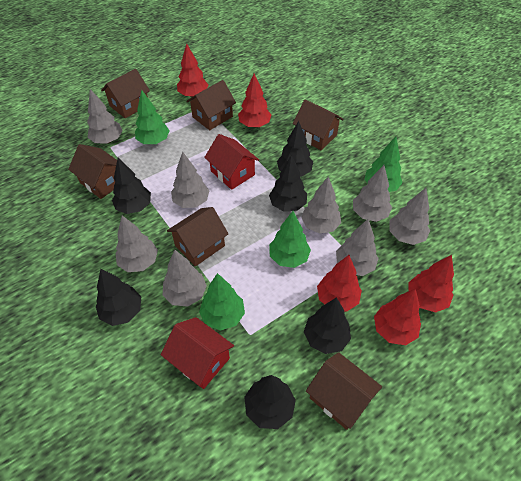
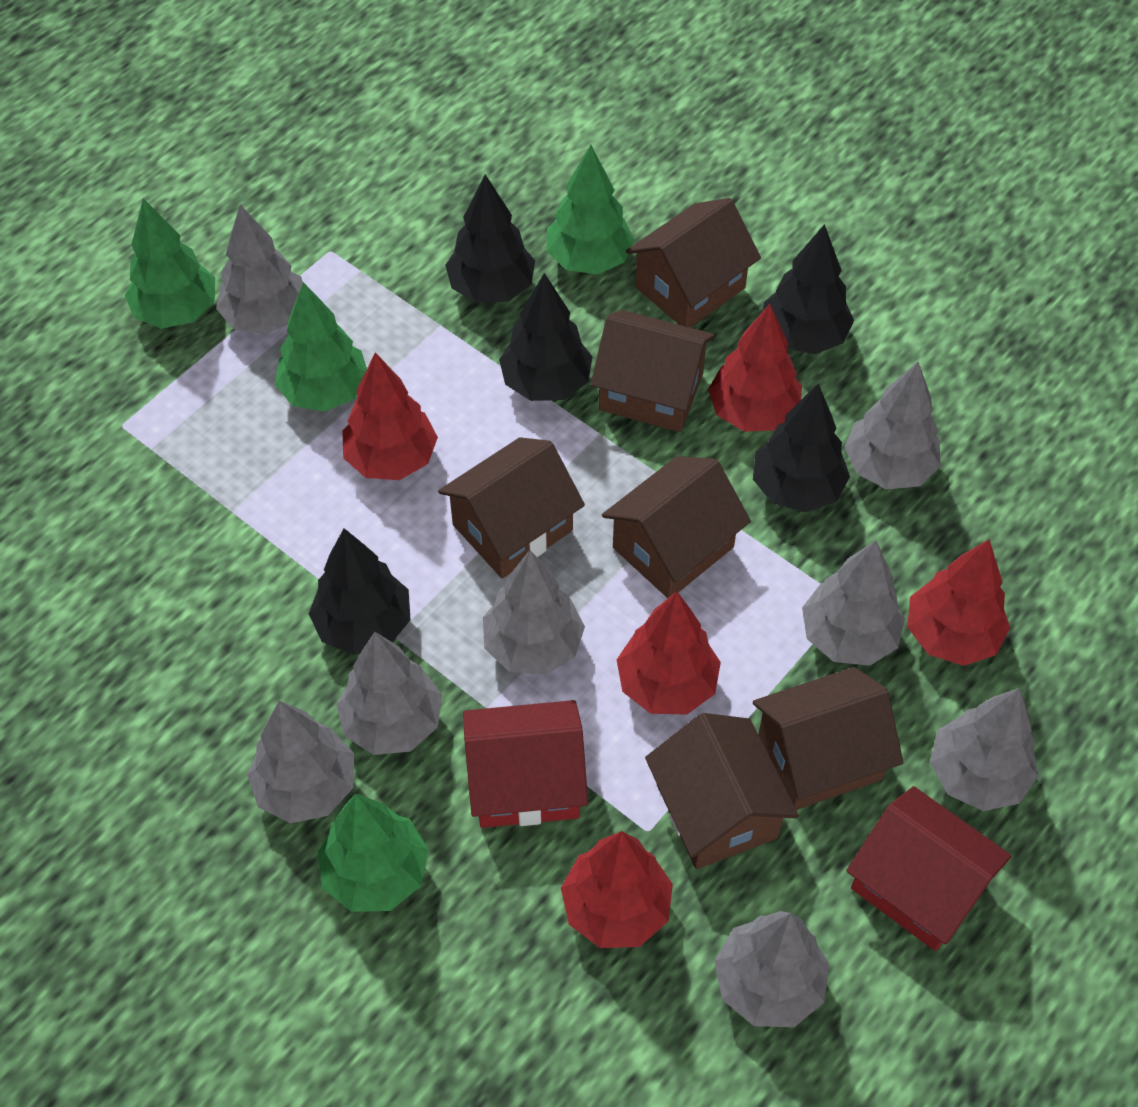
black tree: [96,269,141,326] [112,157,151,214] [244,375,296,429] [269,155,307,211] [277,121,313,177] [304,297,351,354] = 6 -> [309,528,411,655] [445,174,535,303] [499,273,593,401] [753,384,850,512] [763,224,854,354] = 5

